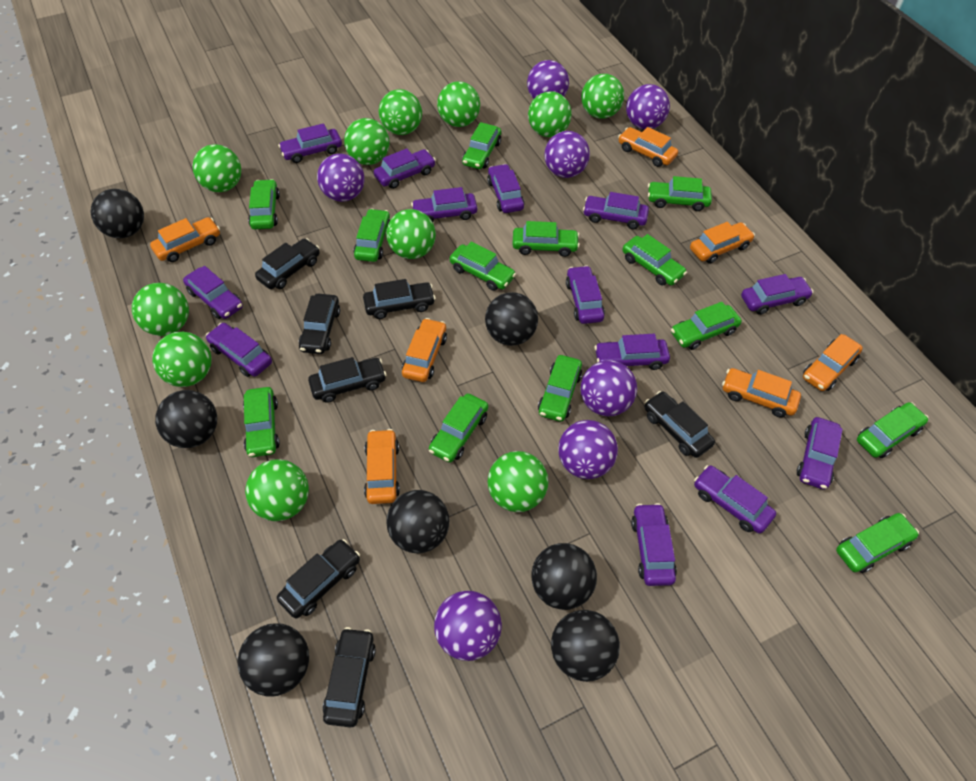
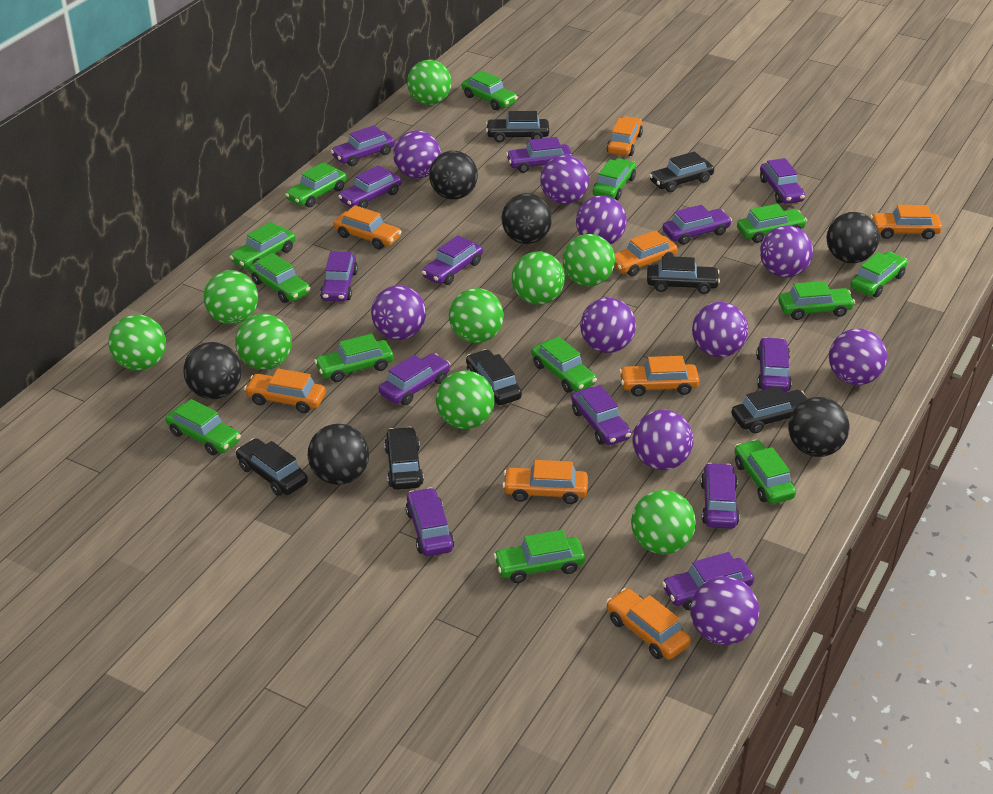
black ball: [91,189,144,238] [155,390,217,448] [237,623,309,697] [386,490,449,553] [485,292,538,346] [531,543,597,610] [551,610,620,682] = 7 -> [183,342,242,399] [308,424,369,485] [429,151,478,200] [501,193,552,244] [788,397,849,457] [827,212,879,263] = 6
green ball: [132,283,189,336] [152,332,211,387] [192,144,241,192] [245,459,309,521] [344,118,390,165] [379,89,422,135] [386,209,436,259] [437,81,480,127] [488,451,548,512] [528,91,572,137] [581,74,624,119] = 11 -> [108,314,166,371] [203,270,258,324] [235,314,292,370] [407,60,452,105] [436,371,495,429] [449,288,504,343] [512,252,565,305] [563,234,615,286] [631,490,696,555] = 9
orange car: [150,217,220,262] [364,429,400,504] [402,318,447,382] [618,127,678,167] [690,222,755,264] [722,368,801,417] [803,334,863,391] = 7 -> [244,368,326,413] [334,205,402,249] [502,460,588,504] [606,588,691,660] [607,116,643,156] [614,230,678,276] [619,356,700,396] [870,205,942,239] = 8
purple ball: [317,154,364,202] [434,591,502,661] [527,60,569,99] [544,131,590,178] [558,420,618,479] [581,360,637,416] [626,84,670,129] = 7 -> [371,285,426,340] [393,130,441,179] [540,155,589,204] [576,195,627,244] [580,298,636,353] [632,410,694,470] [690,576,759,645] [692,302,748,357] [760,225,813,277] [829,328,887,385] = 10

